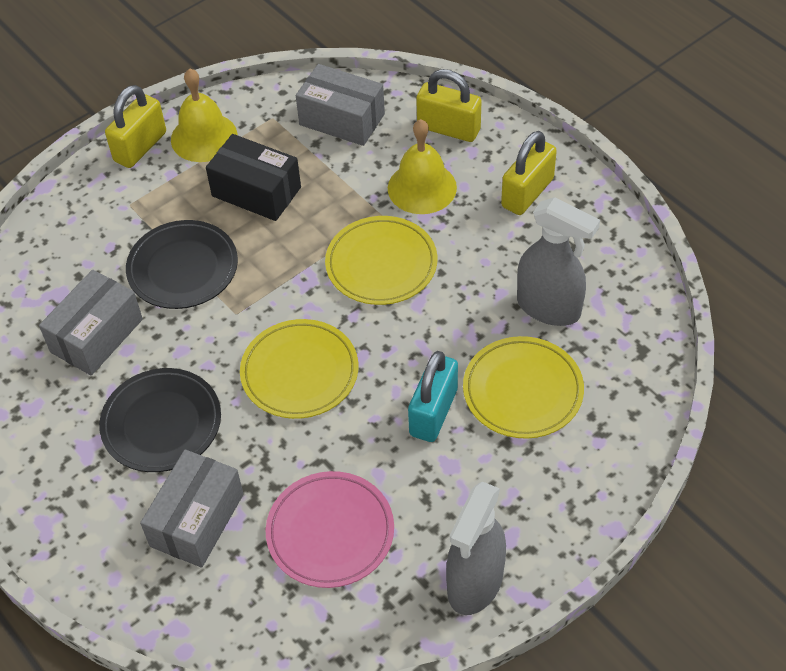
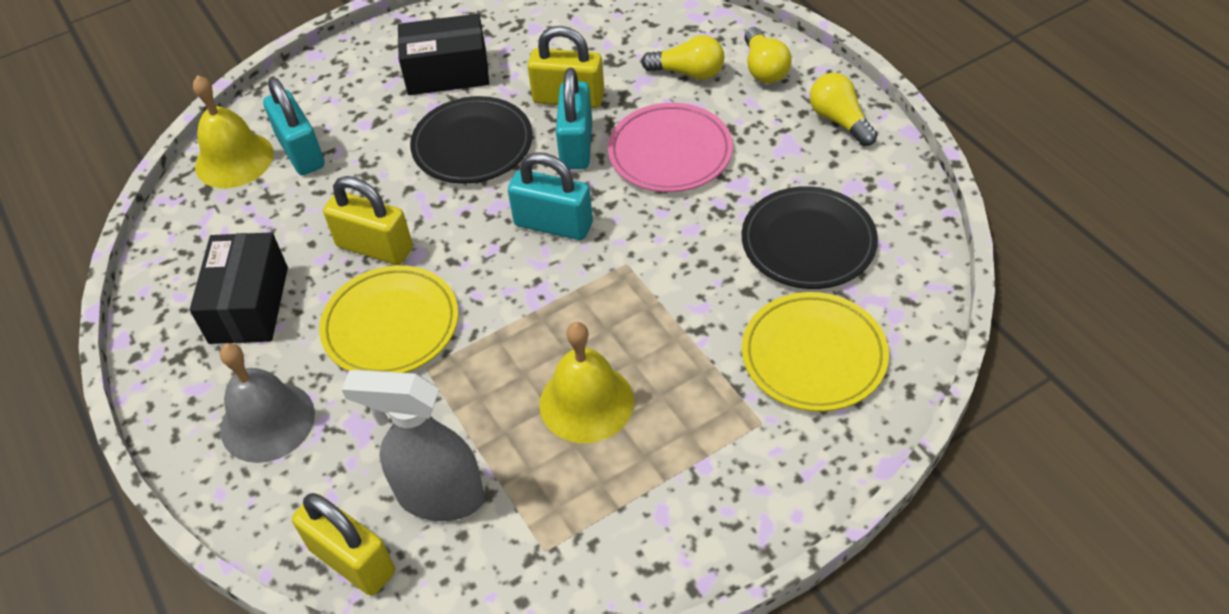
black box: [206,134,301,221] = 1 -> [190,232,288,344] [398,14,489,95] = 2
grey bell: none = 0 -> [220,343,315,463] = 1
grey box: [39,270,143,376] [140,450,243,568] [296,64,385,146] = 3 -> none = 0
grey spray bottle: [446,481,506,615] [517,197,600,326] = 2 -> [342,370,484,521] = 1
turquoise padlock: [408,351,458,442] = 1 -> [263,77,325,175] [508,152,593,240] [556,68,592,169] = 3
yellow light bulb: none = 0 -> [641,35,724,80] [744,27,792,83] [810,73,877,146] = 3
yellow plate: [240,319,358,419] [325,216,437,305] [463,336,584,439] = 3 -> [319,265,458,373] [742,292,889,412] = 2

